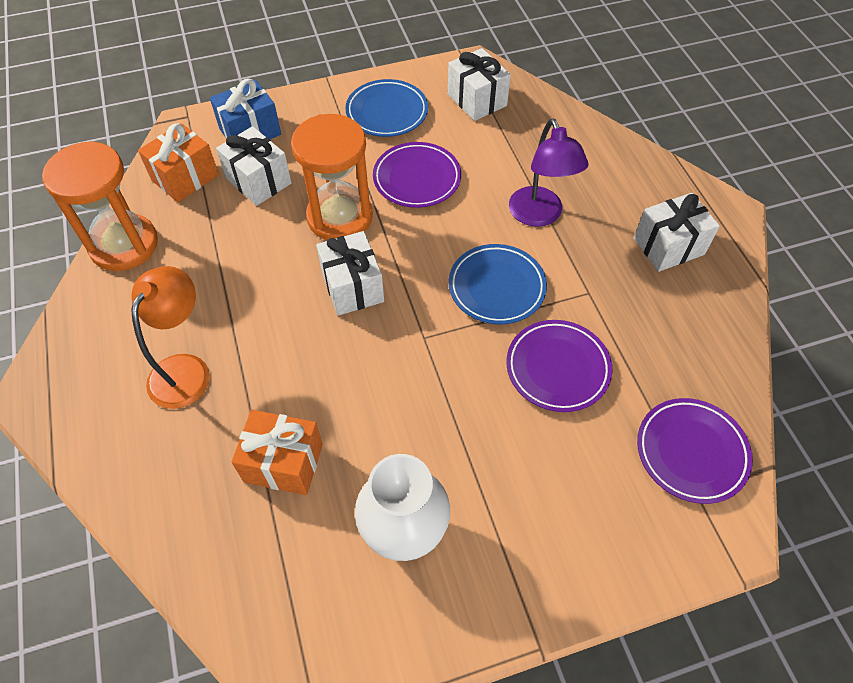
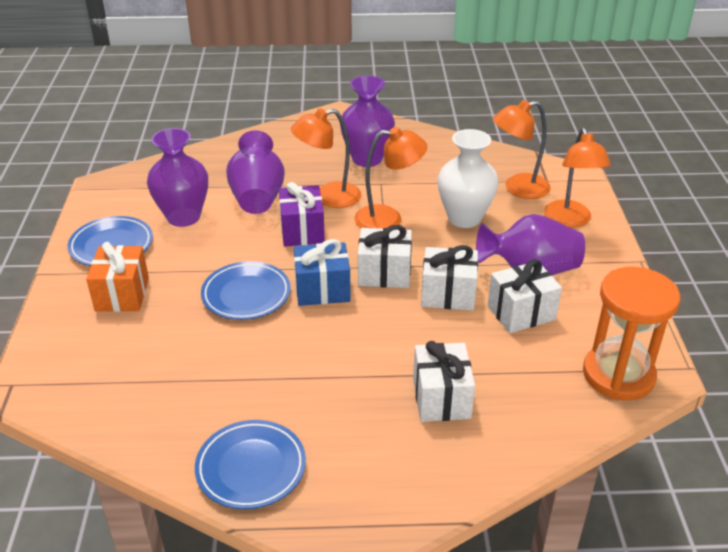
blue plate: [345,79,428,137] [449,244,547,324] = 2 -> [68,216,153,266] [195,420,306,509] [201,261,291,320] = 3
orange gift: [138,123,219,202] [232,410,323,495] = 2 -> [86,242,149,312] = 1
orange hourglass: [42,141,158,271] [291,114,373,240] = 2 -> [583,267,680,400] = 1
orange lamp: [131,266,210,409] = 1 -> [291,108,361,208] [354,127,427,229] [493,100,551,199] [544,128,611,228] = 4
purple gift: none = 0 -> [279,182,325,247] = 1
purple lamp: [509,118,589,227] = 1 -> none = 0
purple plate: [373,142,461,208] [506,320,612,412] [637,398,753,504] = 3 -> none = 0
purple vase: none = 0 -> [147,128,208,227] [226,130,285,214] [340,76,395,167] [476,214,585,275] = 4

